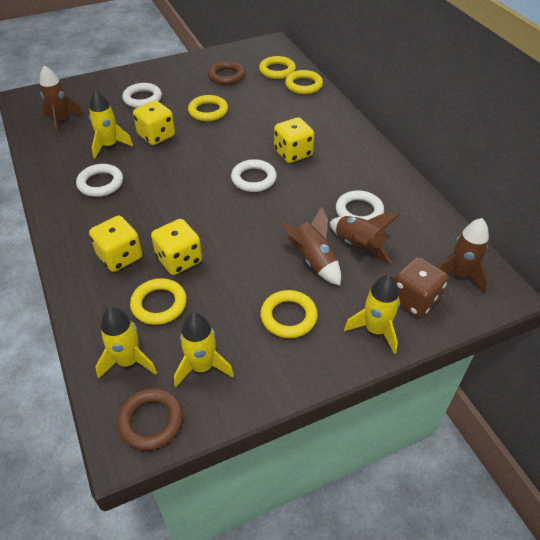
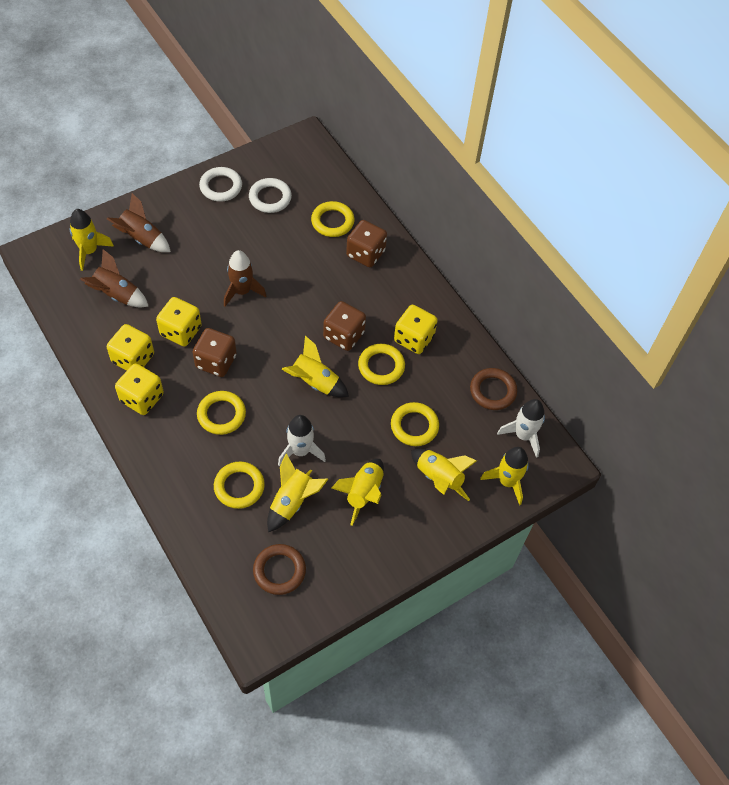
brown dice: [395,257,448,318] = 1 -> [193,328,237,377] [323,301,366,351] [346,220,387,267] = 3
brown rocket: [40,65,83,134] [282,206,341,286] [330,212,399,264] [438,218,489,293] = 4 -> [80,249,148,307] [107,193,171,252] [224,250,266,306] = 3
white ring: [76,164,123,197] [122,83,162,108] [231,159,277,192] [336,190,384,220] = 4 -> [199,167,242,202] [249,178,292,213] = 2
white rocket: none = 0 -> [278,415,326,466] [497,399,545,458] = 2
yellow rocket: [89,90,133,159] [95,307,157,379] [174,313,234,387] [344,275,400,354] = 4 -> [70,209,114,271] [267,454,328,532] [281,336,349,397] [332,459,384,526] [411,449,477,501] [480,447,529,505] = 6

